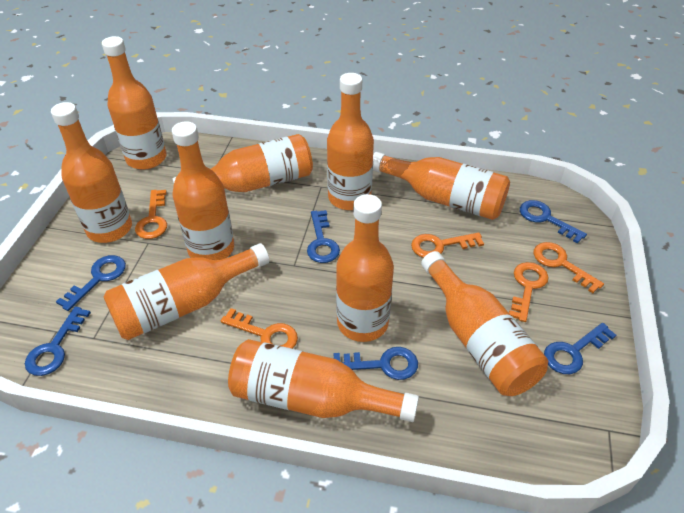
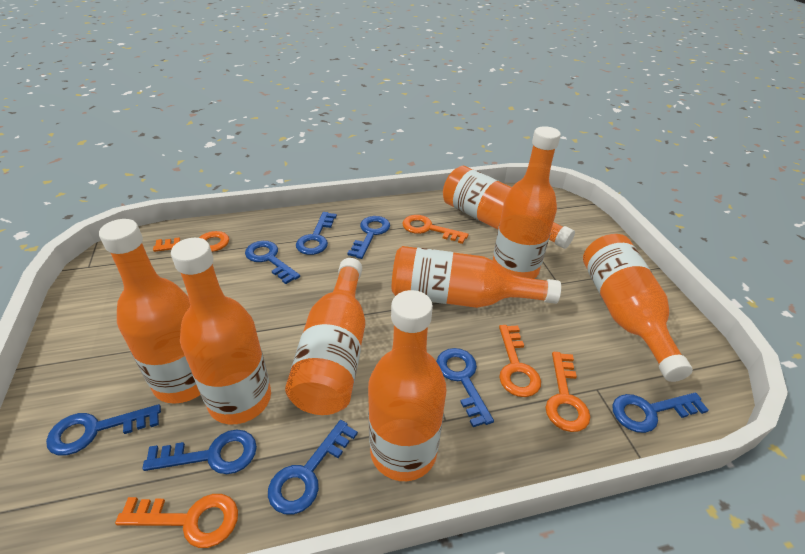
blue key: [25,306,91,376] [56,255,126,311] [307,210,340,263] [334,347,418,380] [520,200,587,243] [544,323,616,374] = 6 -> [46,404,161,455] [142,429,257,474] [245,241,300,284] [268,420,358,514] [296,212,337,255] [347,216,390,259] [436,348,494,427] [612,393,709,433] = 8
orange bottle: [51,102,132,243] [102,36,166,170] [104,243,270,340] [172,121,234,260] [172,134,313,192] [228,339,419,422] [327,73,374,210] [336,194,394,342] [373,152,510,220] [421,251,548,396] = 10 -> [99,219,200,404] [171,238,271,424] [285,258,365,415] [368,290,446,481] [392,246,561,308] [443,166,575,249] [493,126,561,279] [583,234,693,382] = 8

